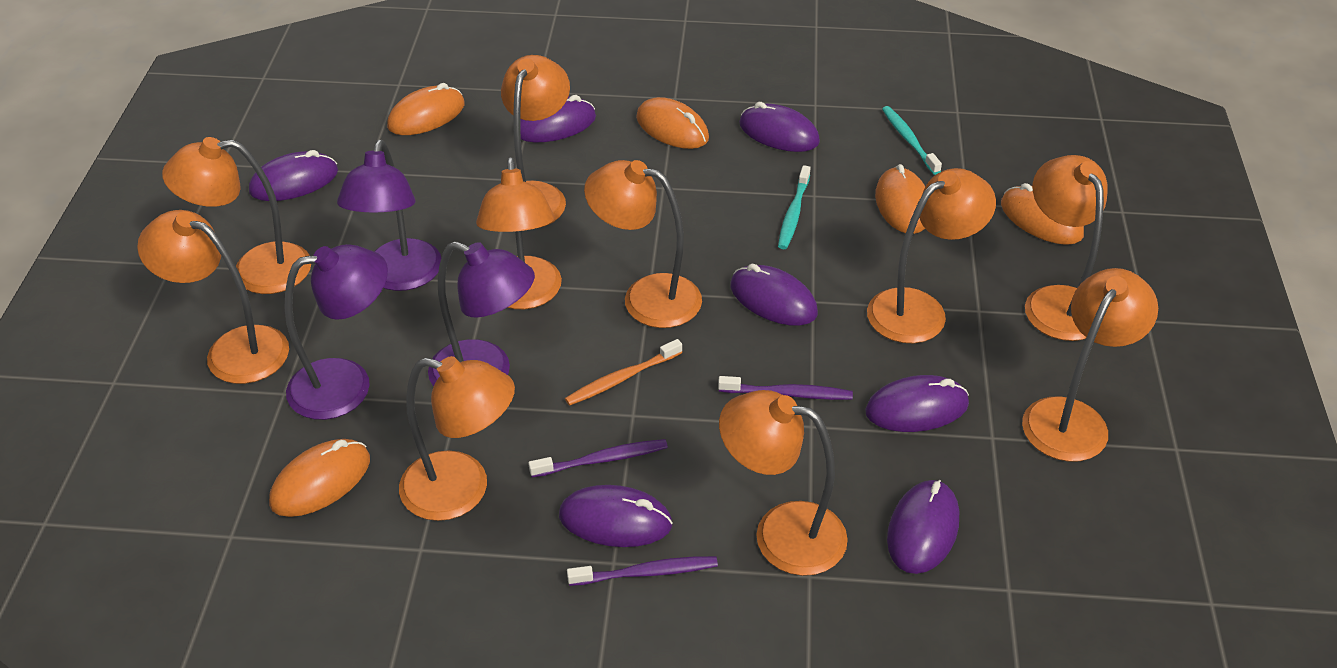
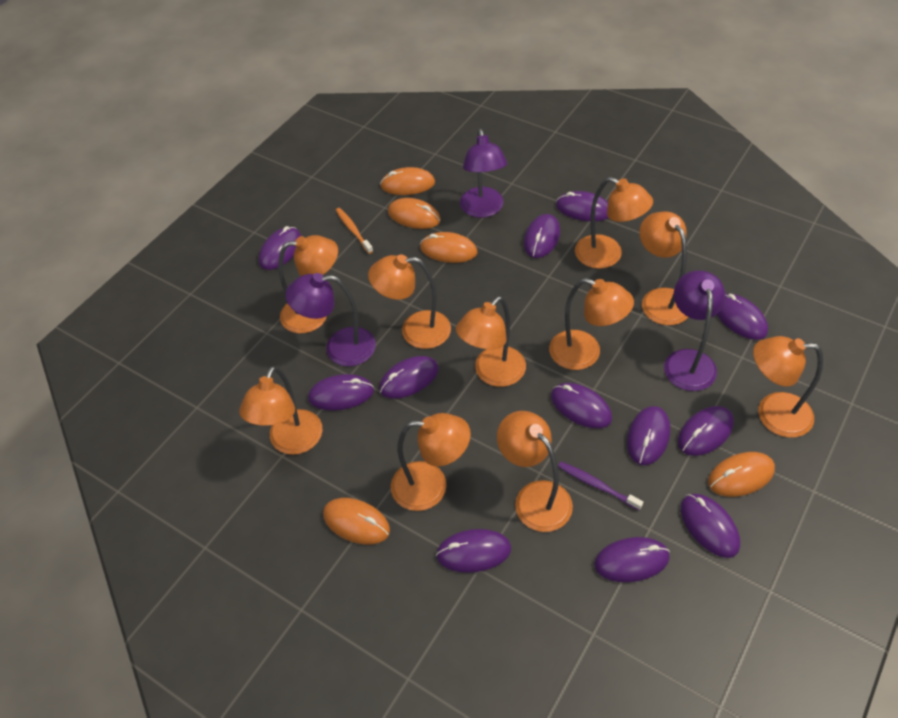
purple mouse: [249,150,338,201] [520,95,596,142] [559,485,673,547] [730,264,818,326] [739,102,820,152] [865,375,969,432] [887,480,959,574] = 7 -> [259,226,301,270] [308,374,374,410] [379,356,439,399] [436,529,511,573] [524,214,560,258] [551,383,612,428] [556,191,608,221] [594,537,670,582] [627,406,670,465] [678,406,734,456] [680,494,740,558] [717,294,768,340] = 12
purple toothbrush: [528,439,668,478] [567,556,718,586] [718,376,853,400] = 3 -> [558,462,643,510] = 1
turquoise toothbrush: [778,165,811,249] [882,106,942,175] = 2 -> none = 0

